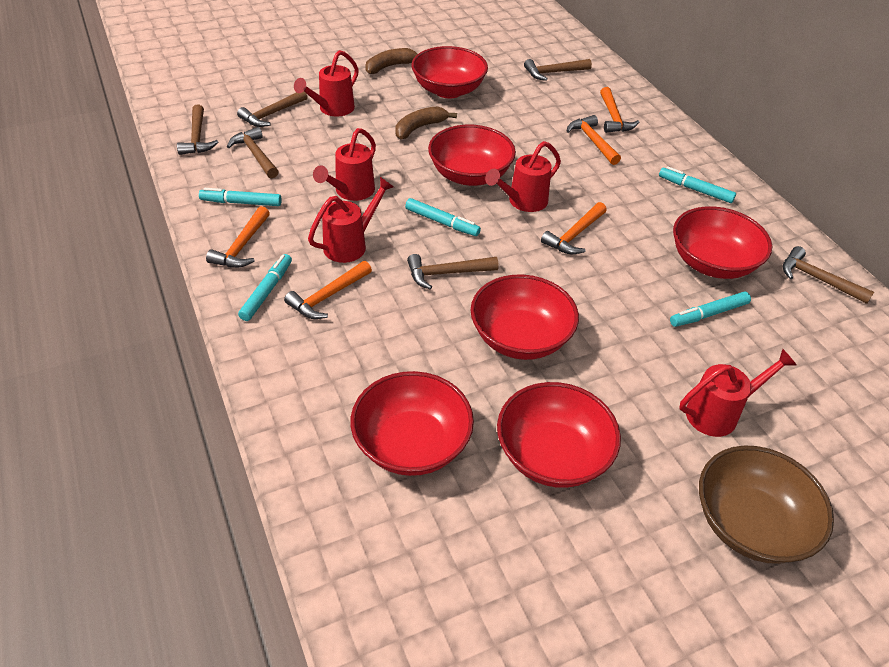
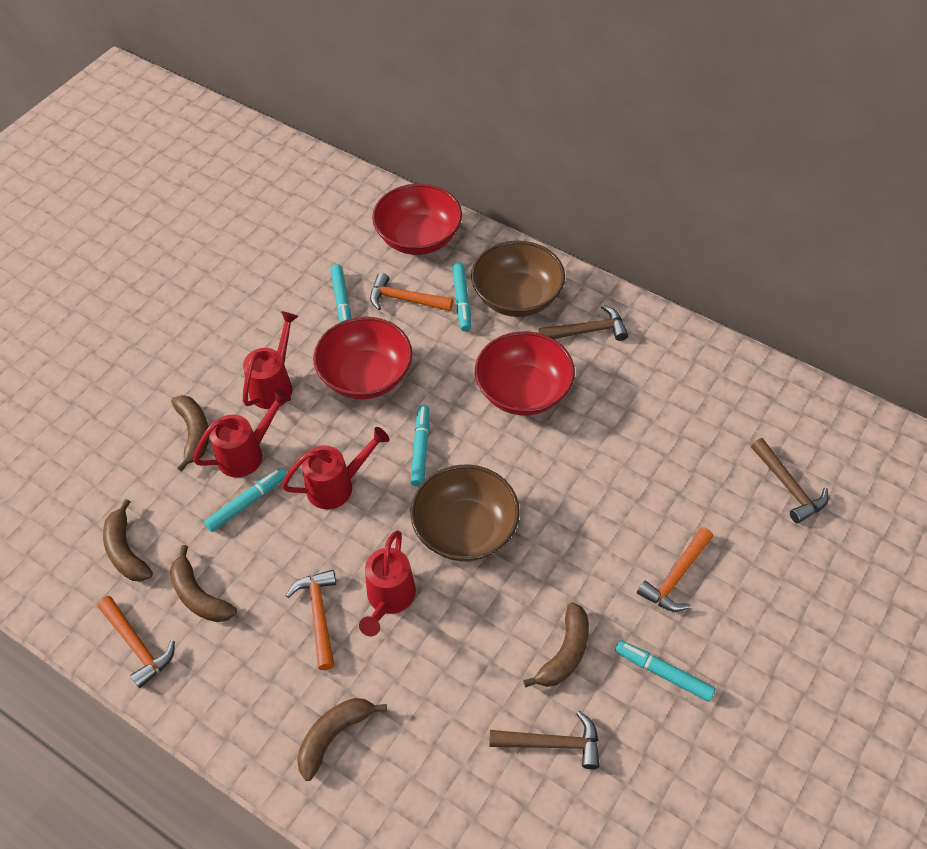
brown banana: [365,48,417,74] [395,107,457,139] = 2 -> [103,499,153,582] [170,545,237,622] [171,395,209,472] [297,698,387,781] [523,602,589,687] = 5
brown bowl: [699,445,834,564] = 1 -> [411,465,520,562] [471,241,565,317] = 2
brown hammer: [177,105,218,155] [227,127,279,178] [237,91,307,127] [407,254,499,290] [524,59,592,81] [783,246,874,304] = 6 -> [489,711,599,769] [539,305,628,341] [751,438,828,523] = 3
orange hammer: [206,206,270,268] [284,261,372,319] [541,202,607,254] [567,115,621,165] [600,87,639,133] = 5 -> [97,596,175,688] [286,570,336,670] [370,273,453,311] [637,527,713,612] = 4
red bowl: [351,371,474,476] [412,46,488,98] [428,125,516,186] [471,274,579,360] [497,382,621,488] [673,206,772,279] = 6 -> [313,317,412,399] [372,183,462,255] [475,331,575,415] = 3
red watering can: [294,50,359,117] [308,177,394,263] [313,128,376,201] [485,141,561,212] [679,349,797,437] = 5 -> [193,388,291,478] [243,311,299,409] [282,427,389,509] [359,530,416,636] = 4

